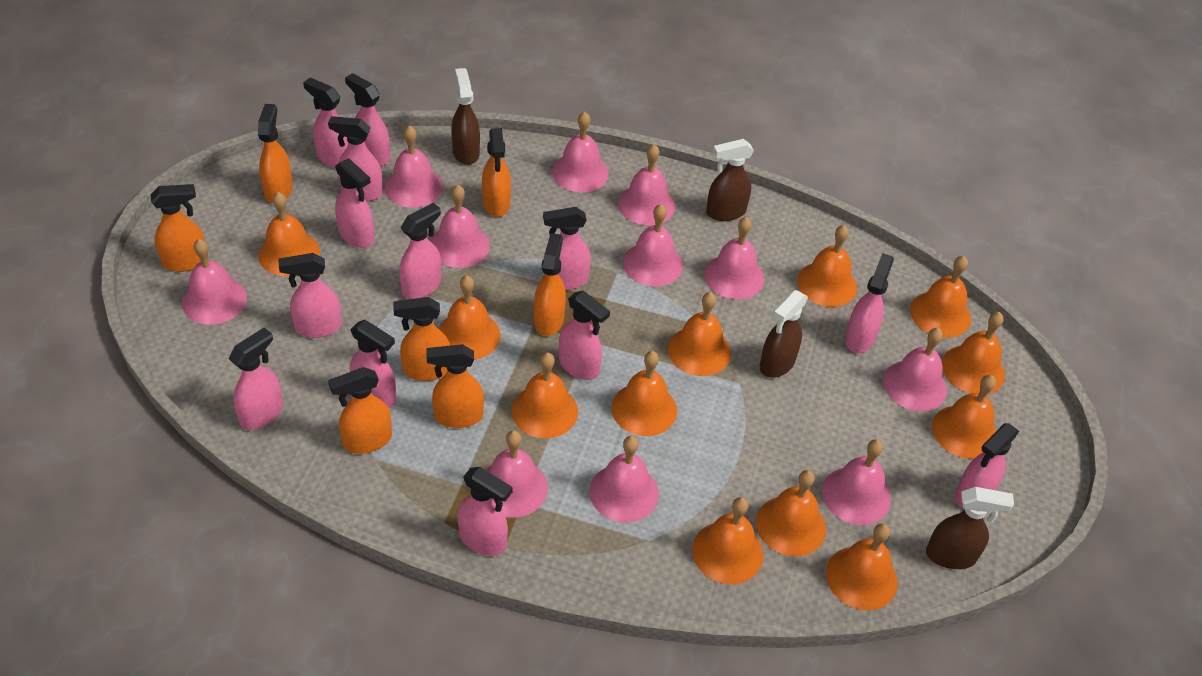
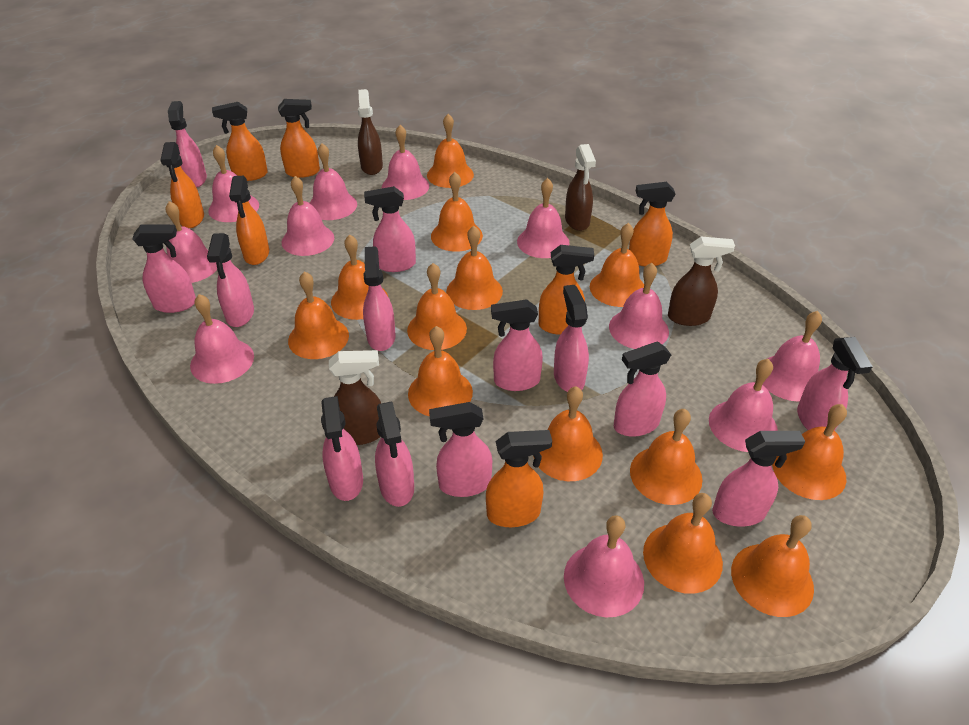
orange bell: [258,192,320,276] [438,276,500,360] [512,353,578,438] [611,351,677,436] [668,292,731,376] [692,497,763,584] [756,470,826,556] [797,225,857,307] [826,523,898,610] [910,256,971,338] [932,375,996,459] [942,312,1005,394] = 12 -> [288,271,349,359] [331,235,388,320] [407,263,467,350] [408,326,473,416] [427,114,474,188] [431,172,483,252] [446,226,503,310] [533,386,603,481] [590,223,644,307] [630,409,703,505] [643,493,723,594] [731,515,814,617] [772,404,847,500] = 13

